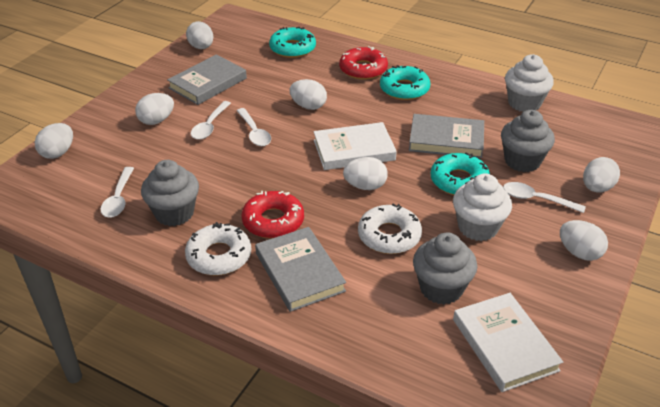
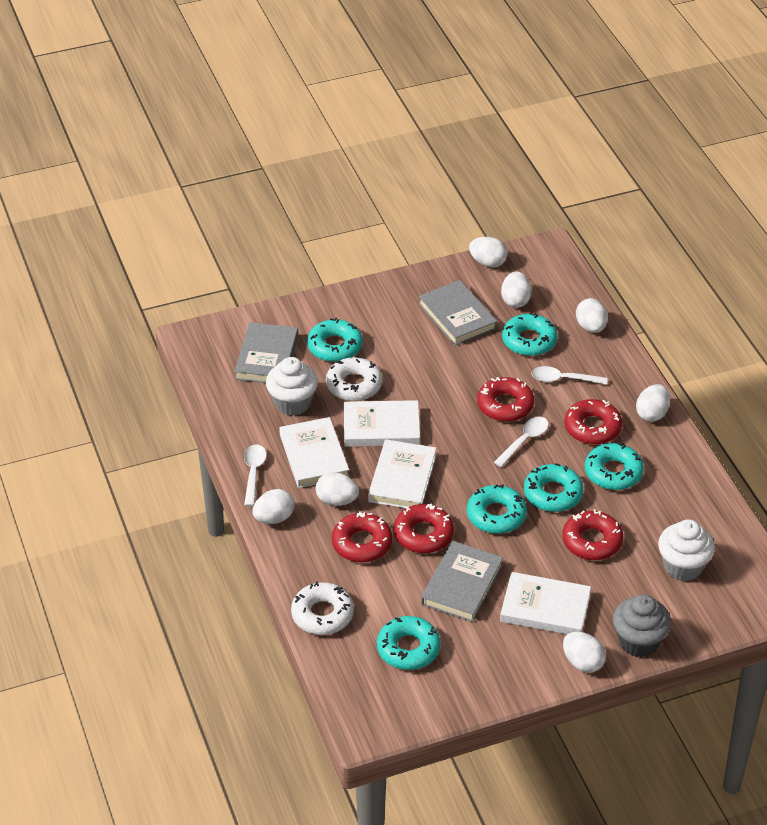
grey cupcake: [141,160,199,226] [413,232,477,304] [501,110,555,172] = 3 -> [613,594,671,657] = 1
red donut: [241,191,304,238] [339,46,388,80] = 2 -> [332,511,392,563] [394,503,454,553] [477,377,534,422] [562,509,623,560] [564,399,622,444] = 5
turquoise donut: [269,27,316,58] [380,65,430,100] [431,152,490,195] = 3 -> [307,318,362,362] [377,616,440,670] [467,484,527,534] [502,312,557,356] [524,463,583,512] [585,442,644,490] = 6
white book: [314,122,397,170] [453,293,563,392] = 2 -> [279,417,349,488] [344,400,420,447] [368,439,436,508] [500,572,591,634] = 4
white spoon: [100,167,134,218] [191,101,231,140] [237,108,271,146] [503,182,586,213] = 4 -> [244,444,267,506] [494,417,549,467] [531,366,607,385] = 3

